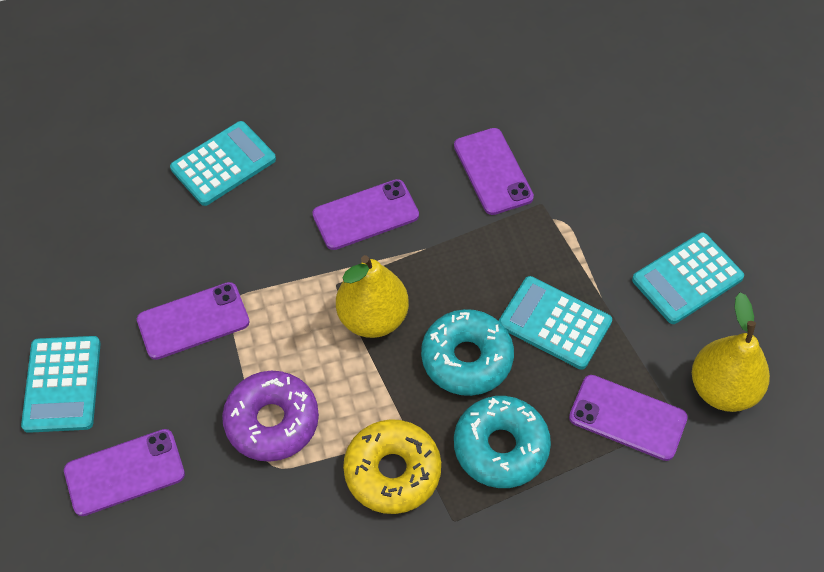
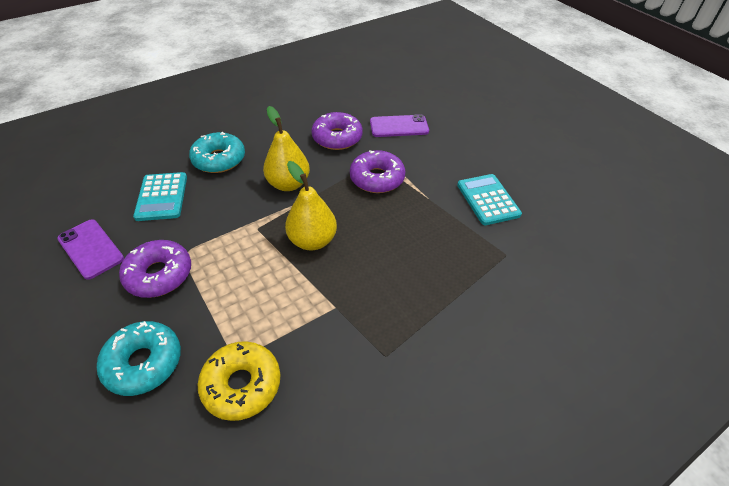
purple donut: [222,371,319,462] = 1 -> [119,240,191,298] [311,112,363,150] [350,150,406,193] = 3
purple phone: [64,429,185,516] [137,282,249,360] [312,179,419,250] [454,128,534,215] [569,375,688,461] = 5 -> [57,219,124,280] [370,114,429,137] = 2
turquoise calculator: [21,336,101,433] [170,121,276,206] [499,276,612,370] [632,232,744,324] = 4 -> [133,172,187,221] [457,174,522,225] = 2

